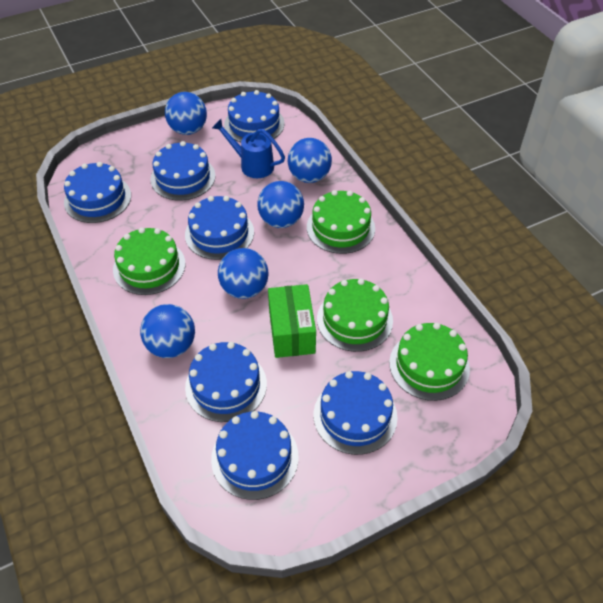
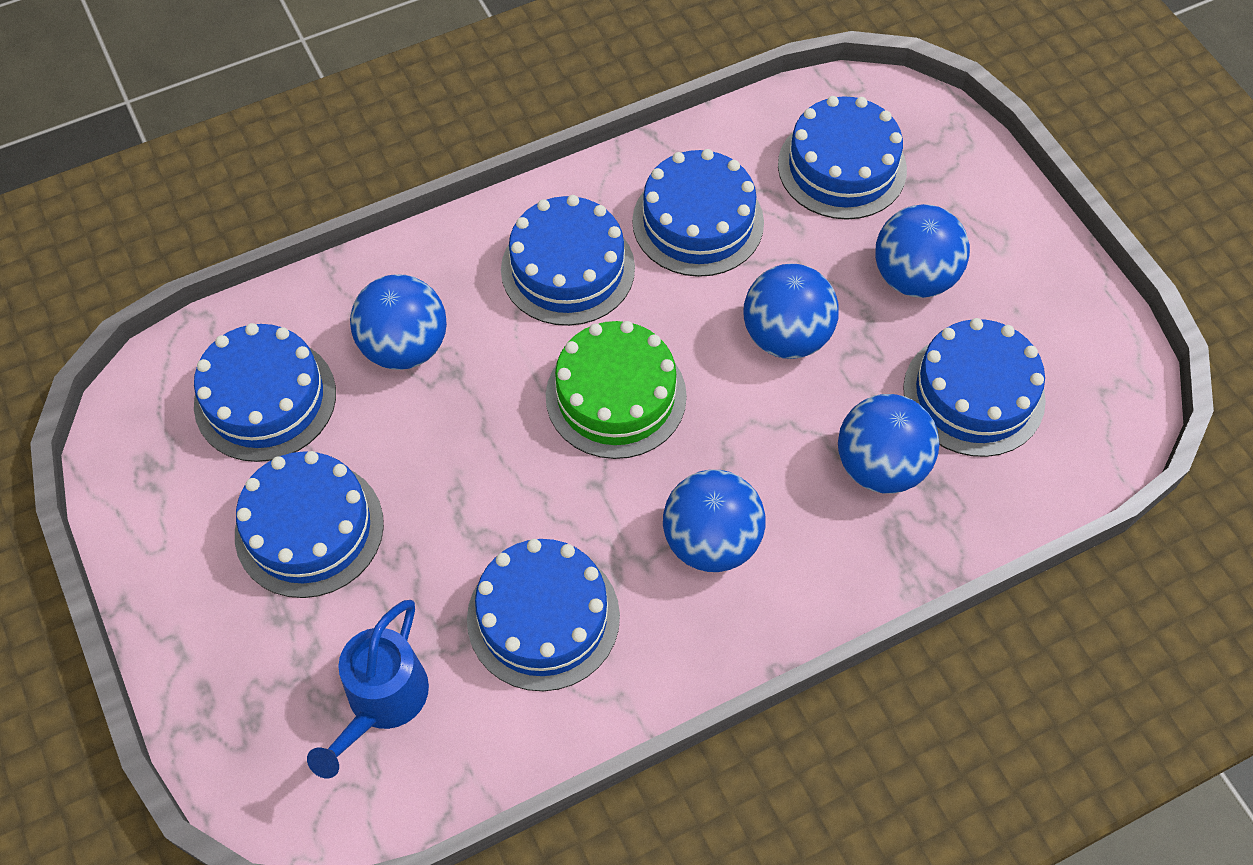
green box: [268,284,316,358] = 1 -> none = 0
green cake: [113,228,185,295] [307,190,375,254] [317,278,393,352] [389,323,470,401] = 4 -> [546,321,687,459] = 1

